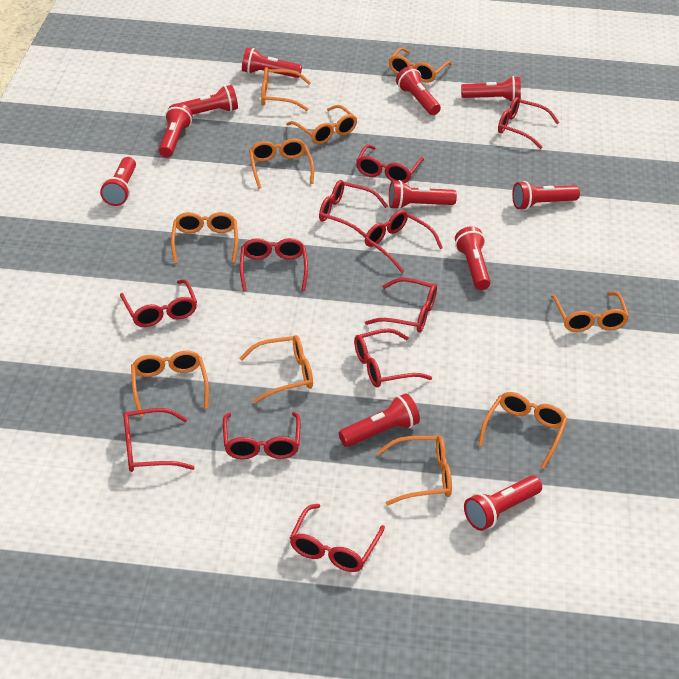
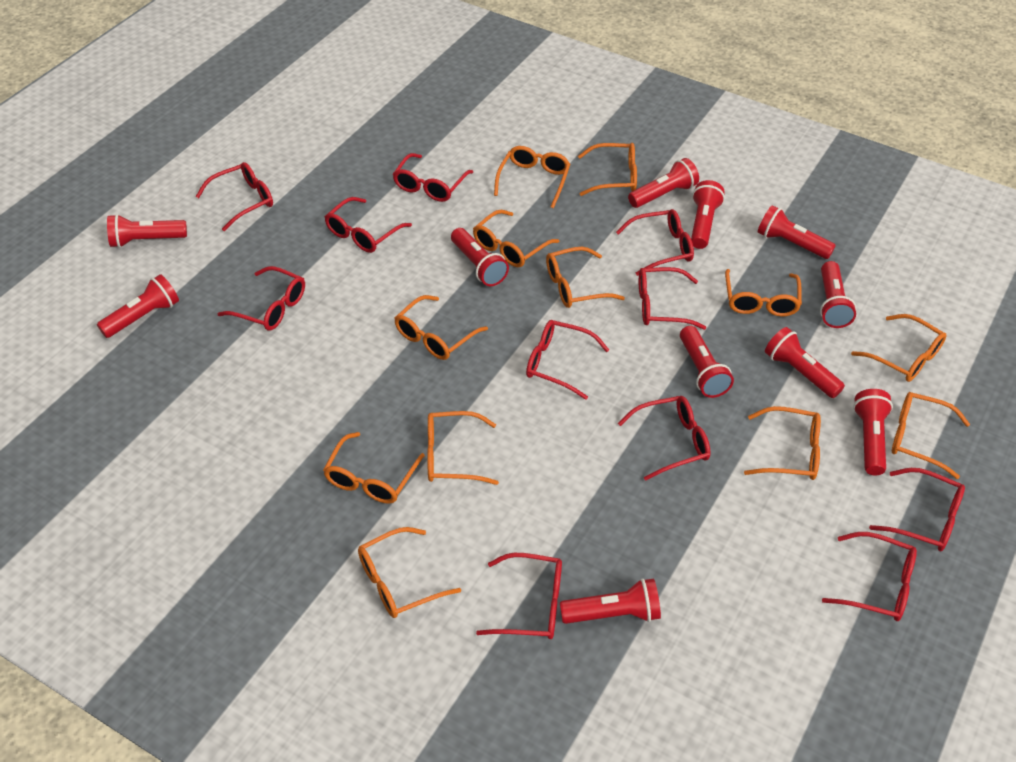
orange glasses: [131,351,209,417] [171,212,238,264] [239,335,313,403] [249,139,314,189] [261,67,311,111] [286,105,357,144] [377,435,452,505] [389,47,452,83] [478,392,568,469] [551,292,629,332] = 10 -> [323,432,425,504] [358,527,461,618] [394,295,488,360] [427,411,499,485] [473,210,559,267] [494,146,570,208] [546,247,625,308] [578,143,637,196] [725,269,802,316] [744,406,821,480] [851,314,947,382] [892,392,970,479] = 12

